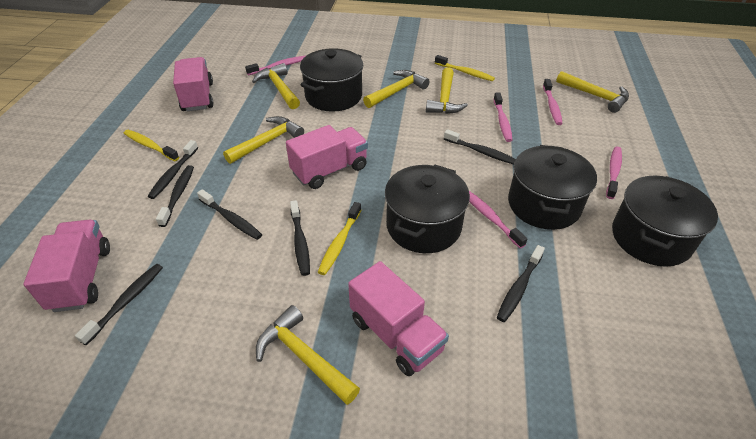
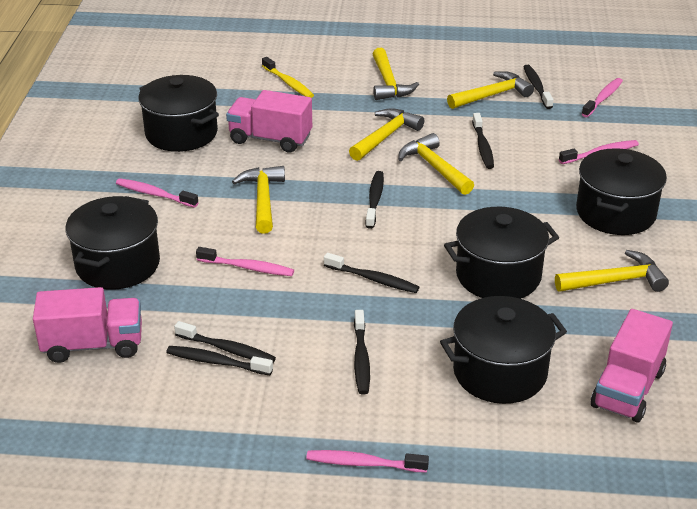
black pot: [300,48,364,112] [385,165,470,253] [508,145,597,230] [612,176,718,267] = 4 -> [66,196,160,290] [138,75,219,152] [440,296,567,404] [444,207,559,299] [576,148,667,235] = 5
pink truck: [23,220,110,312] [173,57,214,111] [286,125,368,189] [348,261,449,376] = 4 -> [33,287,142,363] [226,90,312,153] [591,309,673,422] = 3
yellow toothbrush: [124,130,179,161] [318,202,361,275] [435,55,495,81] = 3 -> [262,57,314,98] = 1

